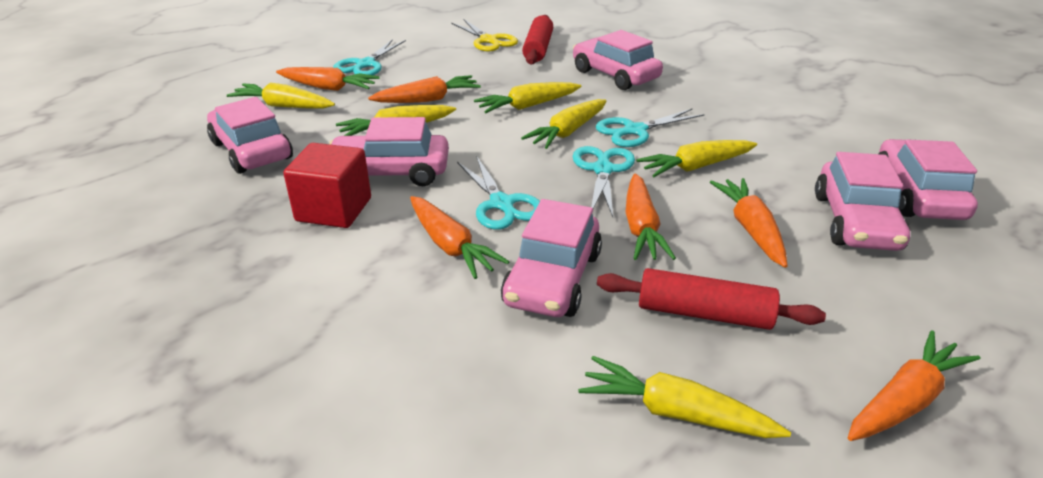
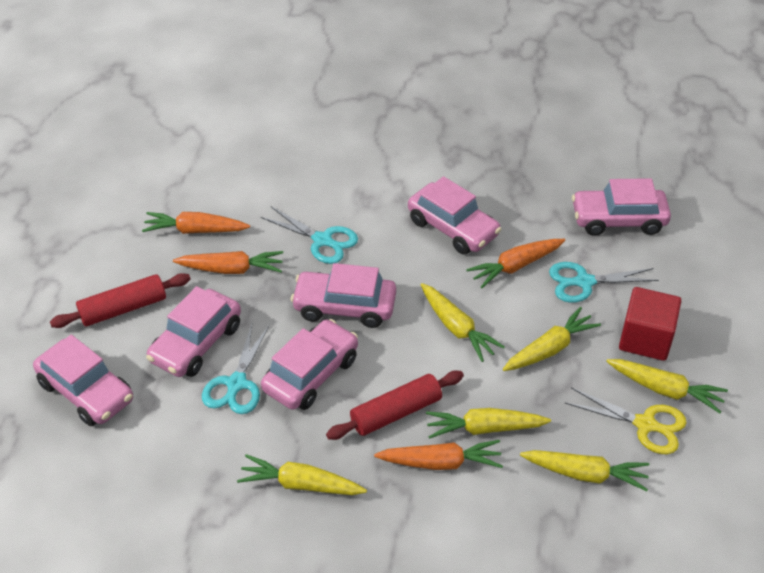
orange carrot: [276,67,380,91] [368,75,481,103] [410,196,509,279] [626,173,676,260] [710,178,788,268] [848,330,980,441] = 6 -> [142,212,250,234] [173,251,283,274] [374,440,503,470] [466,239,565,288] = 4
turquoise scissors: [333,39,406,75] [457,156,540,230] [573,146,635,217] [595,109,705,147] = 4 -> [202,324,270,414] [261,207,358,264] [549,262,659,303] = 3

